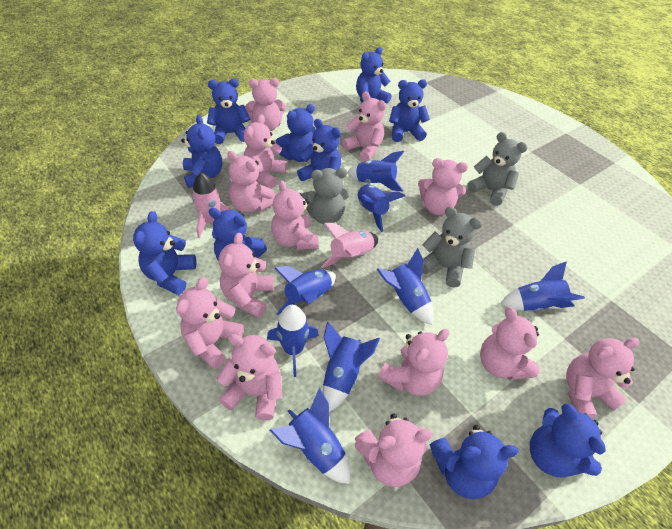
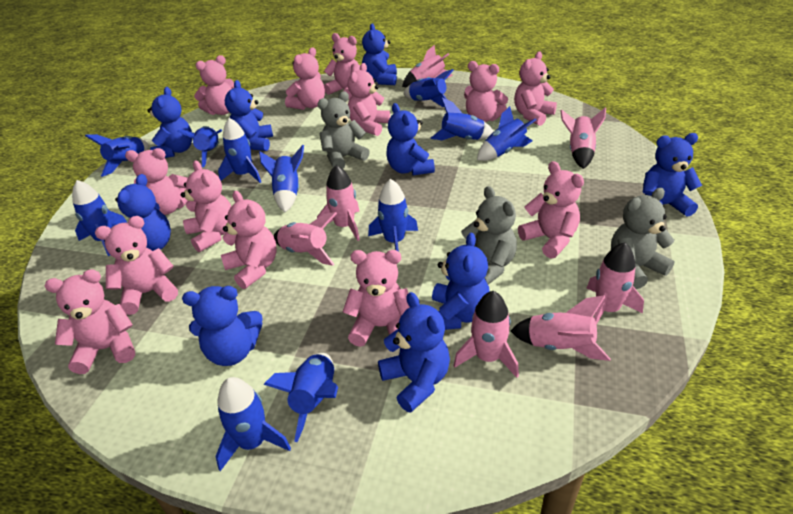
blue rocket: [267,305,319,377] [270,388,350,484] [275,266,336,315] [323,322,380,412] [347,151,404,192] [358,184,405,232] [377,248,434,325] [500,261,585,311] = 8 -> [72,180,127,256] [85,134,149,177] [177,126,222,167] [216,377,291,471] [218,118,261,183] [259,145,304,212] [263,353,338,442] [368,179,418,252] [403,69,454,107] [431,98,494,140] [477,106,537,161] = 11
blue teddy bear: [133,211,196,295] [181,115,222,188] [207,78,250,144] [209,208,267,261] [275,104,316,162] [297,119,341,181] [356,47,392,104] [389,80,430,142] [430,425,519,499] [530,403,606,478] = 10 -> [115,174,171,251] [147,87,192,158] [182,286,263,366] [225,80,273,151] [362,23,397,85] [378,292,450,413] [386,103,435,176] [432,233,490,330] [643,133,702,217] = 9
pink rocket: [192,172,232,238] [321,223,378,268] = 2 -> [274,212,337,266] [317,165,360,241] [402,45,453,88] [453,291,519,378] [511,295,611,361] [560,107,606,169] [586,242,644,325] = 7

